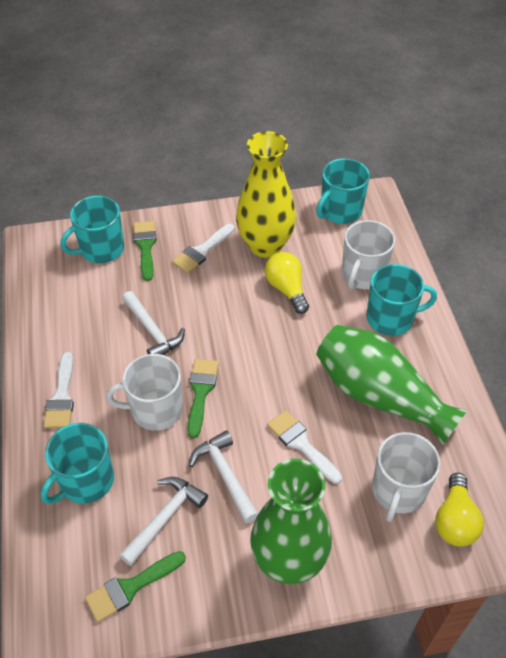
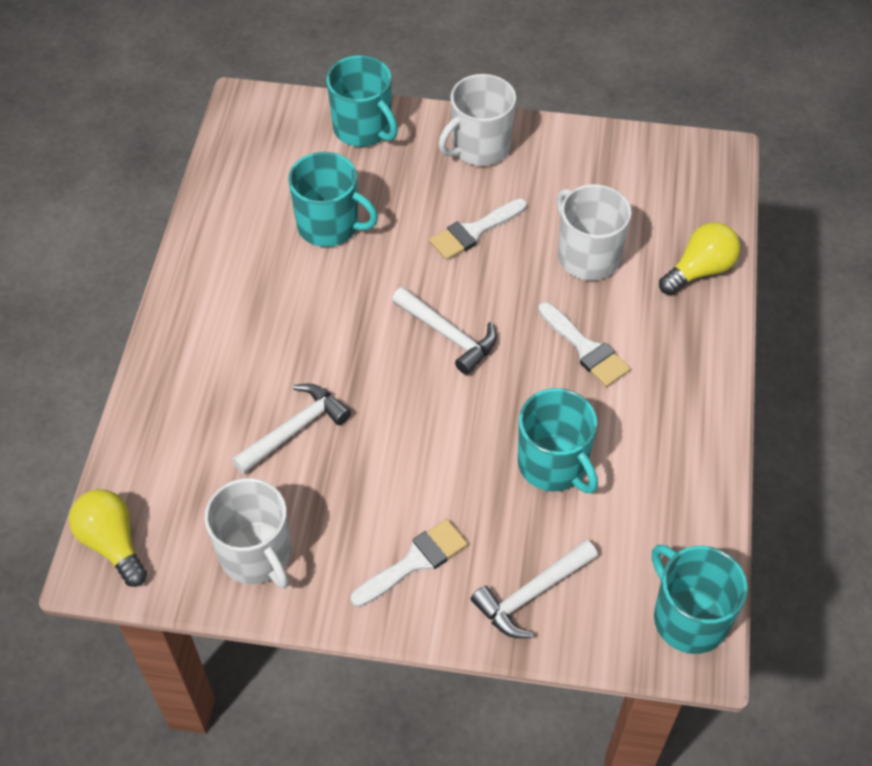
green brush: [85,551,186,622] [133,221,157,281] [188,359,219,438] = 3 -> none = 0
green vase: [250,458,332,584] [316,325,468,446] = 2 -> none = 0
yellow vase: [236,131,296,258] = 1 -> none = 0

